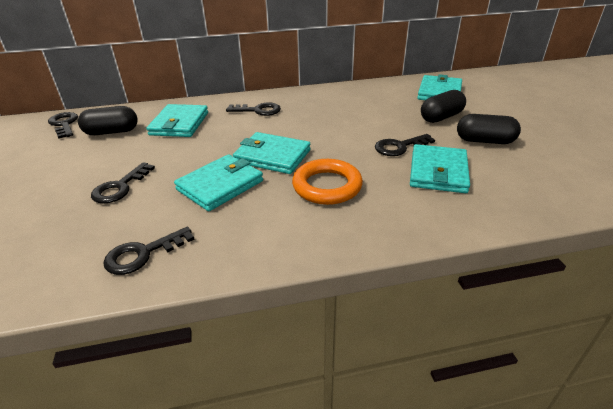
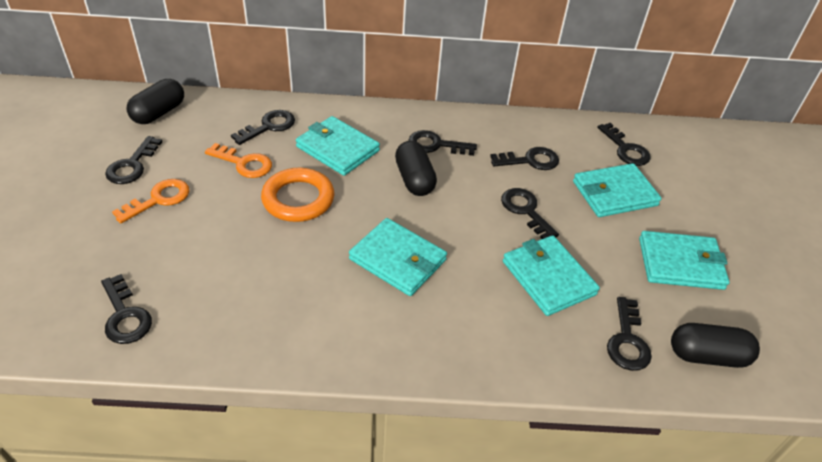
black key: [48,112,78,139] [91,162,155,204] [103,227,195,275] [226,102,281,116] [375,134,435,156] = 5 -> [101,274,152,344] [105,136,162,184] [231,110,295,145] [408,130,477,156] [490,147,559,170] [501,188,559,239] [597,123,651,166] [607,297,652,371] = 8
orange key: none = 0 -> [112,179,190,224] [205,143,272,178] = 2

